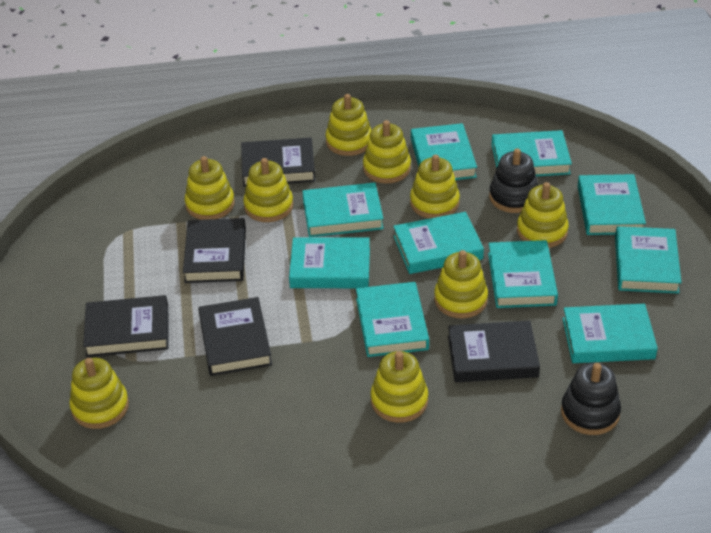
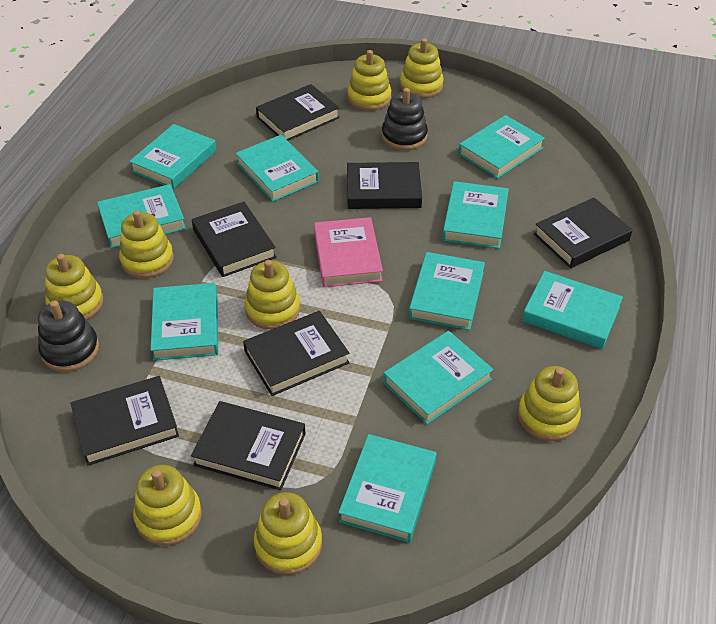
black book: [83,295,169,357] [183,218,246,283] [198,297,272,376] [241,137,315,187] [448,321,540,382] = 5 -> [71,376,179,466] [191,401,306,490] [192,202,276,277] [243,311,350,396] [256,84,340,141] [347,162,422,209] [534,197,632,268] = 7
pink book: none = 0 -> [314,217,383,287] = 1
yellow stacking toy: [69,358,129,429] [185,156,235,220] [243,158,293,222] [326,94,371,156] [363,120,411,184] [371,351,428,423] [410,154,460,219] [434,250,488,319] [517,182,569,248] = 9 -> [45,254,103,320] [119,210,174,278] [133,465,202,546] [245,260,300,330] [254,492,322,575] [347,50,391,110] [400,38,444,98] [518,366,581,441] = 8

